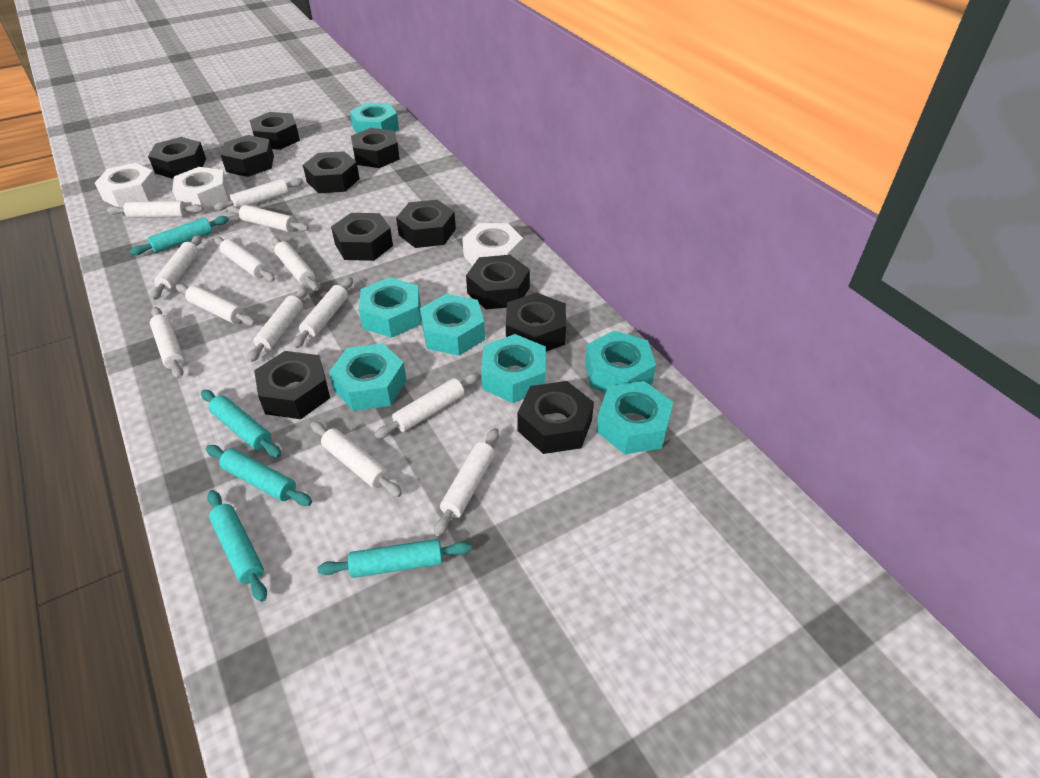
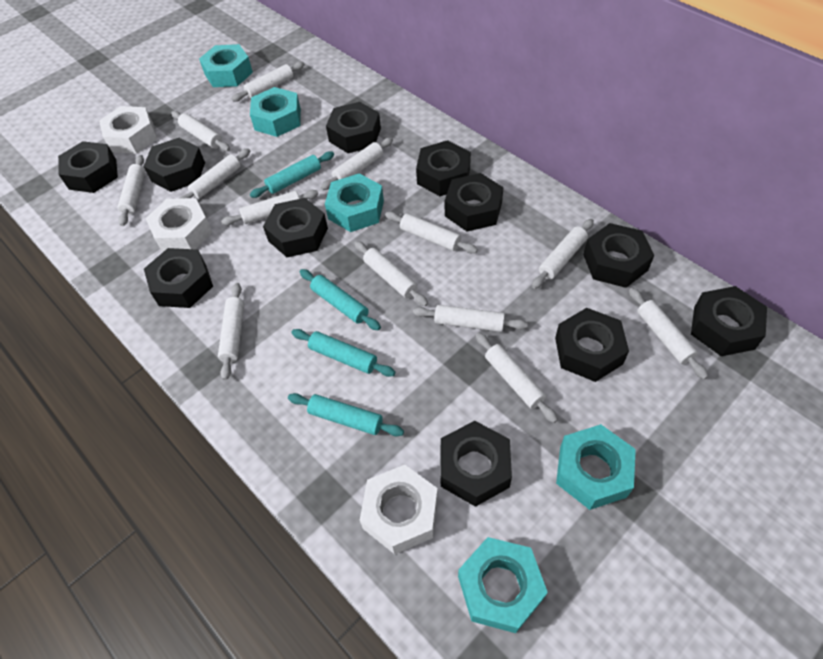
turquoise nut: [329,343,407,411] [350,103,399,133] [359,277,421,338] [420,294,485,356] [481,334,546,403] [585,331,656,393] [596,381,673,454] = 7 -> [199,44,253,87] [250,87,301,137] [325,173,384,232] [458,537,548,633] [556,424,636,510] = 5
turquoise rolling pin: [130,216,229,255] [201,390,281,458] [206,445,312,506] [207,490,267,602] [318,539,472,578] = 5 -> [250,151,334,198] [288,393,404,436] [292,329,395,377] [300,269,381,330] = 4

